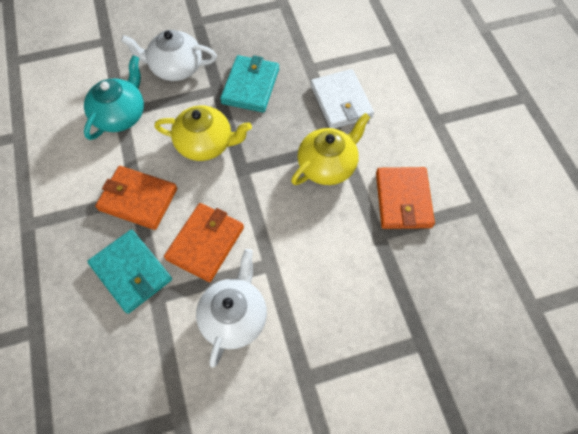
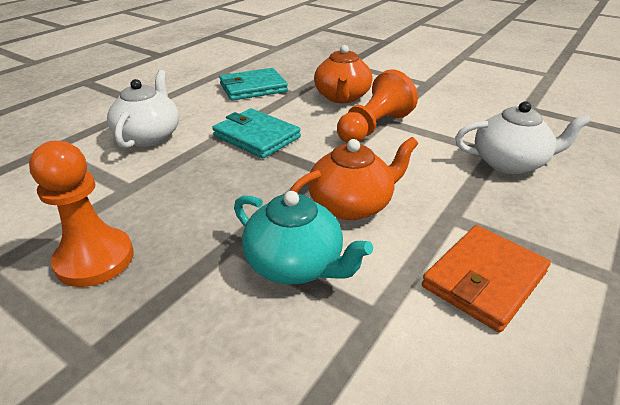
orange pawn: none = 0 -> [29,141,134,287] [337,69,418,143] = 2
orange teapot: none = 0 -> [290,137,418,220] [314,45,372,103] = 2
orange wallet: [95,166,177,230] [164,203,244,282] [376,167,435,229] = 3 -> [422,225,551,333] = 1
white wallet: [311,69,374,129] = 1 -> none = 0
yellow teapot: [154,105,252,161] [291,113,370,185] = 2 -> none = 0

